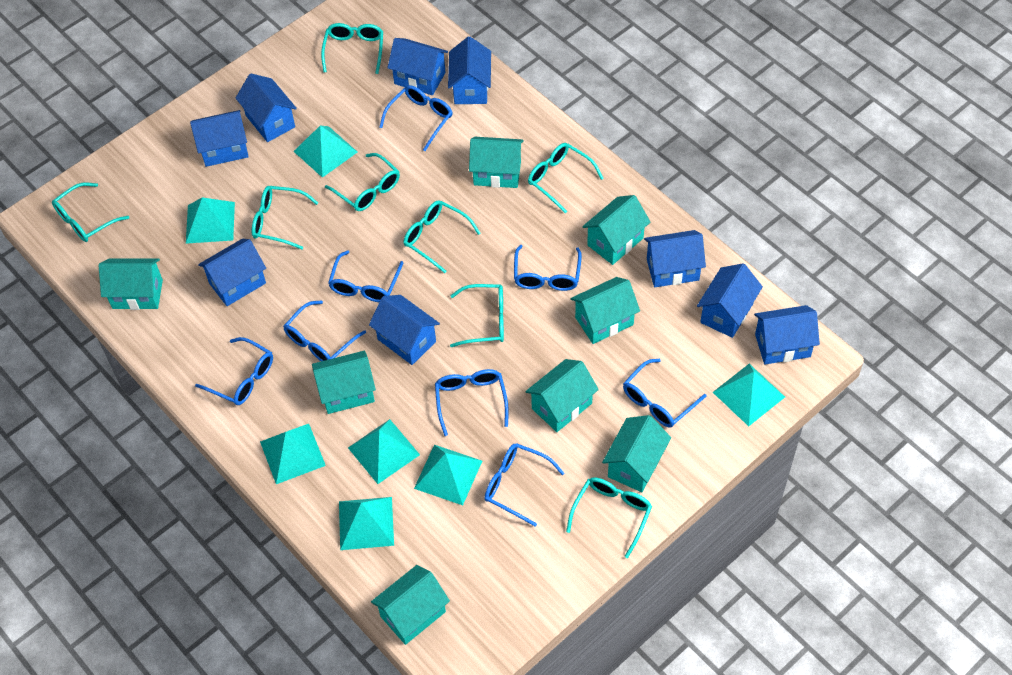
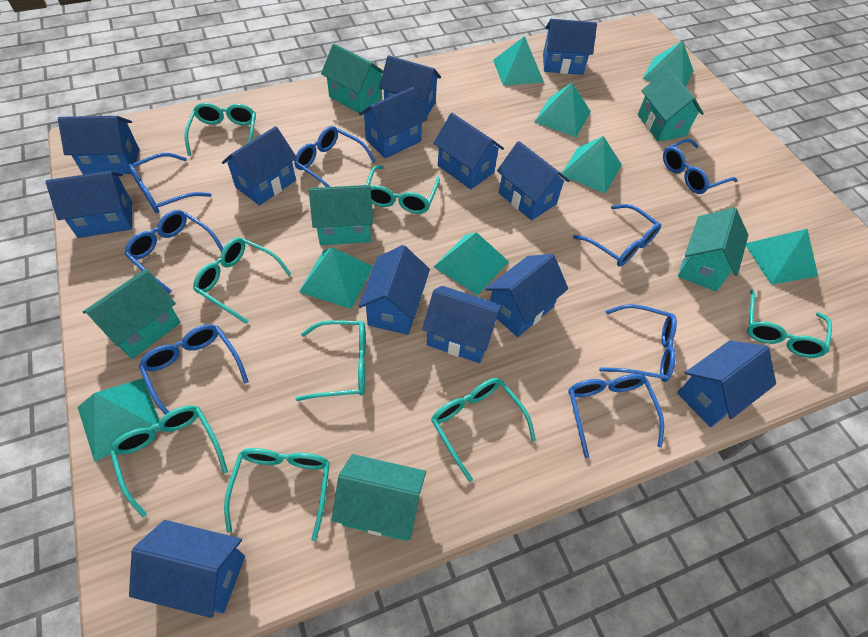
blue house: [190,110,249,167] [198,239,266,306] [236,73,297,142] [369,295,440,365] [387,38,448,95] [448,36,491,104] [644,230,706,287] [697,263,763,338] [754,305,820,365] = 9 -> [46,171,132,238] [58,116,139,175] [129,520,245,618] [222,126,297,206] [359,87,427,158] [359,245,430,335] [379,55,441,117] [422,286,503,363] [434,113,504,189] [485,254,568,337] [497,141,570,221] [543,19,597,75] [677,340,776,427] = 13
turquoise house: [99,258,163,310] [312,351,376,414] [371,565,450,645] [469,137,524,188] [525,359,599,432] [571,277,640,344] [582,195,651,265] [602,415,671,492] = 8 -> [83,269,181,359] [309,185,373,245] [321,43,383,113] [332,454,426,541] [638,68,704,142] [678,207,748,291] = 6
turquoise pyramid: [186,197,235,244] [260,424,326,484] [293,126,357,178] [339,497,394,550] [348,419,420,484] [414,445,482,505] [713,364,785,426] = 7 -> [78,378,161,462] [299,247,373,309] [434,232,509,295] [493,36,544,86] [534,83,591,137] [561,136,622,193] [642,41,694,87] [746,229,818,285] = 8

